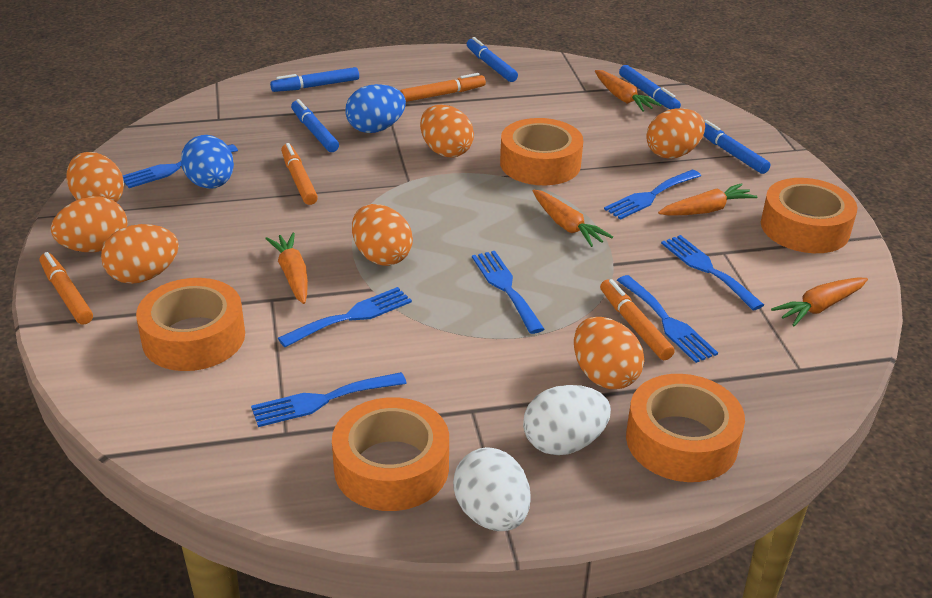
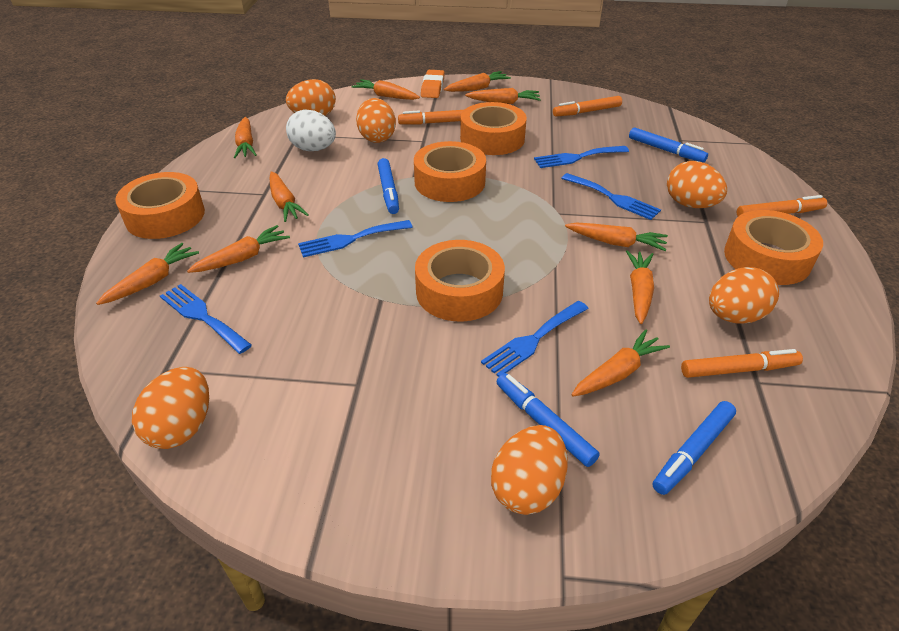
blue egg: [181,135,234,189] [345,84,406,133] = 2 -> none = 0
blue fork: [123,144,238,188] [251,372,407,427] [278,287,412,347] [472,251,544,334] [604,170,701,220] [617,275,718,363] [661,235,764,310] = 7 -> [160,284,252,354] [298,220,413,257] [481,301,589,377] [534,146,629,168] [561,173,661,220] = 5
blue marker: [270,67,359,92] [291,99,339,152] [467,37,518,82] [619,65,681,109] [703,120,770,174] = 5 -> [378,158,399,214] [497,373,600,467] [629,127,708,162] [652,401,736,495] = 4
orange carrot: [265,233,308,304] [533,190,613,247] [595,70,661,112] [658,183,758,216] [771,278,868,326] = 5 -> [96,243,199,305] [187,225,290,273] [234,117,256,158] [270,171,309,222] [351,79,420,100] [444,71,511,92] [465,88,541,104] [565,222,668,251] [571,329,670,397] [626,250,654,324] = 10
orange egg: [51,196,128,252] [66,152,124,203] [101,224,179,284] [352,204,413,266] [420,105,474,158] [574,317,644,389] [646,108,705,159] = 7 -> [132,367,209,449] [286,79,336,116] [356,98,396,143] [491,425,568,515] [667,161,727,208] [709,267,779,324] = 6
orange eraser: none = 0 -> [421,70,445,98] = 1
white egg: [453,447,531,531] [523,385,611,455] = 2 -> [286,110,336,151] = 1

